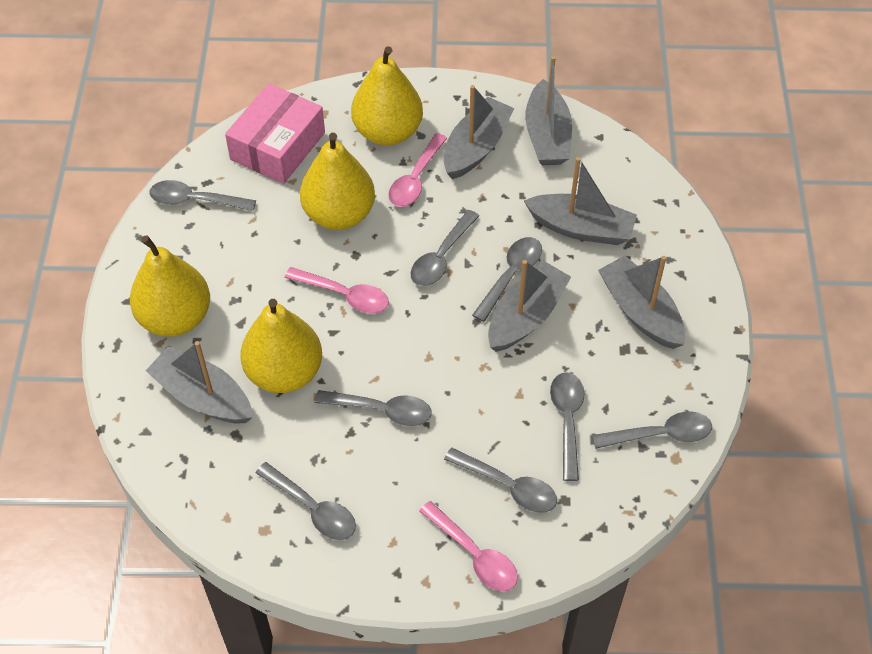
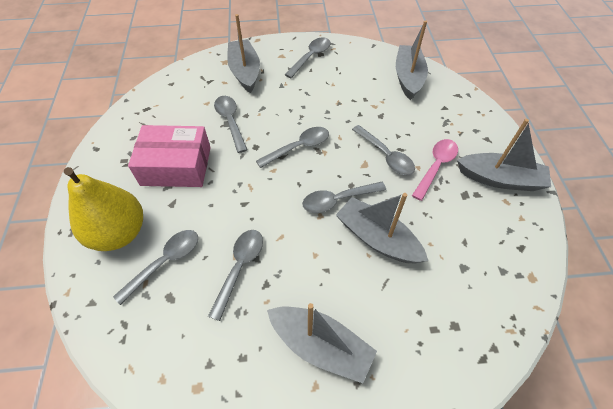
grey boat: [146,341,253,423] [444,85,514,179] [488,260,571,352] [524,157,637,245] [525,56,572,165] [598,256,685,349] = 6 -> [227,14,260,93] [267,303,377,383] [336,193,428,264] [396,20,428,100] [457,119,551,191] = 5
grey spoon: [149,180,256,211] [256,462,356,540] [315,390,432,426] [411,210,479,286] [444,448,557,513] [472,237,542,322] [550,372,584,481] [592,411,712,449] = 8 -> [113,230,198,305] [208,230,263,321] [214,96,247,153] [256,127,329,168] [285,37,331,78] [302,182,386,213] [352,125,415,175] = 7
pink spoon: [285,267,389,314] [388,133,447,207] [419,501,518,591] = 3 -> [412,139,458,201] = 1
yellow pear: [130,235,210,336] [240,299,322,393] [300,133,375,230] [351,46,423,146] = 4 -> [64,167,143,251] = 1

